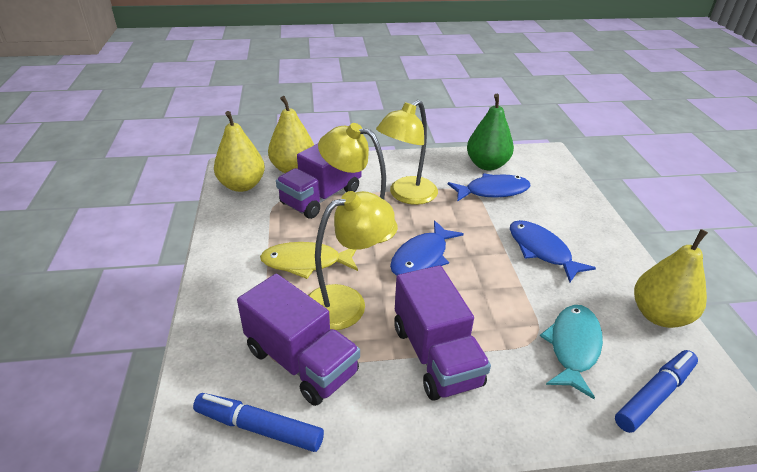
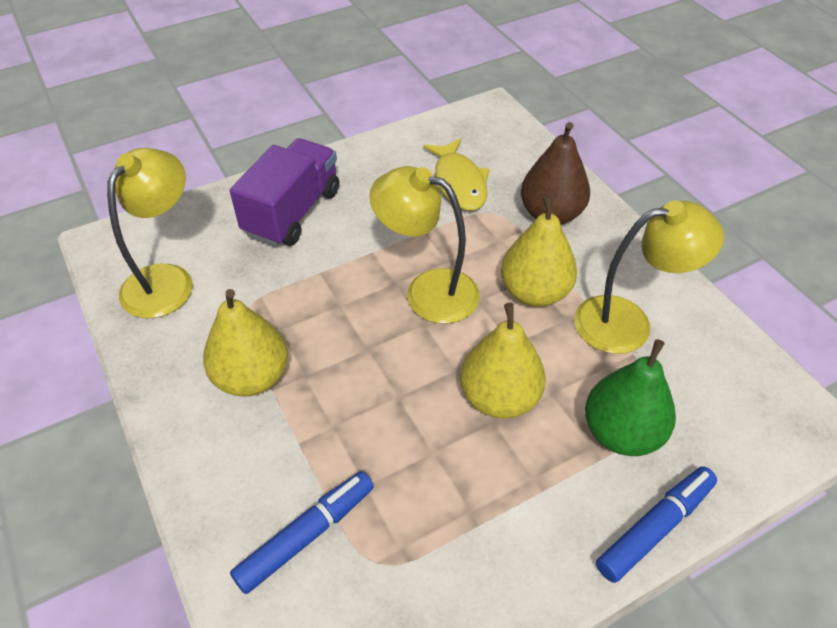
blue fish: [390,220,464,276] [448,173,531,202] [510,220,596,283] = 3 -> none = 0
brown pear: none = 0 -> [521,122,590,224] = 1
purple truck: [237,274,360,406] [276,144,362,219] [394,265,491,401] = 3 -> [230,138,339,246] = 1
turquoise fish: [540,305,603,399] = 1 -> none = 0

